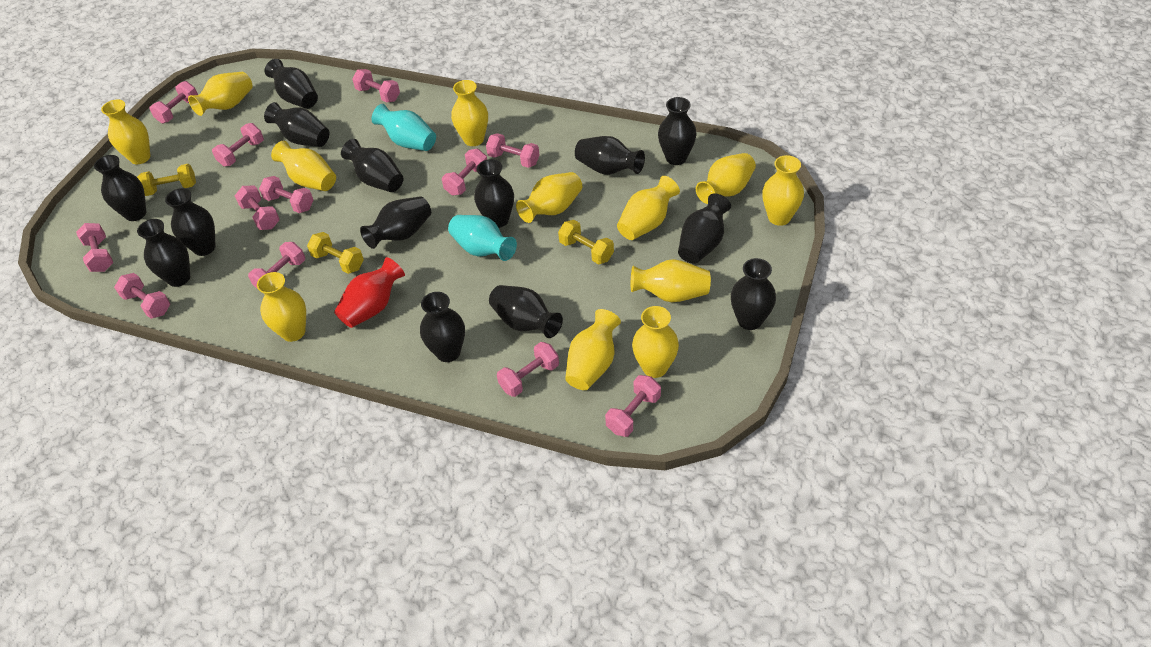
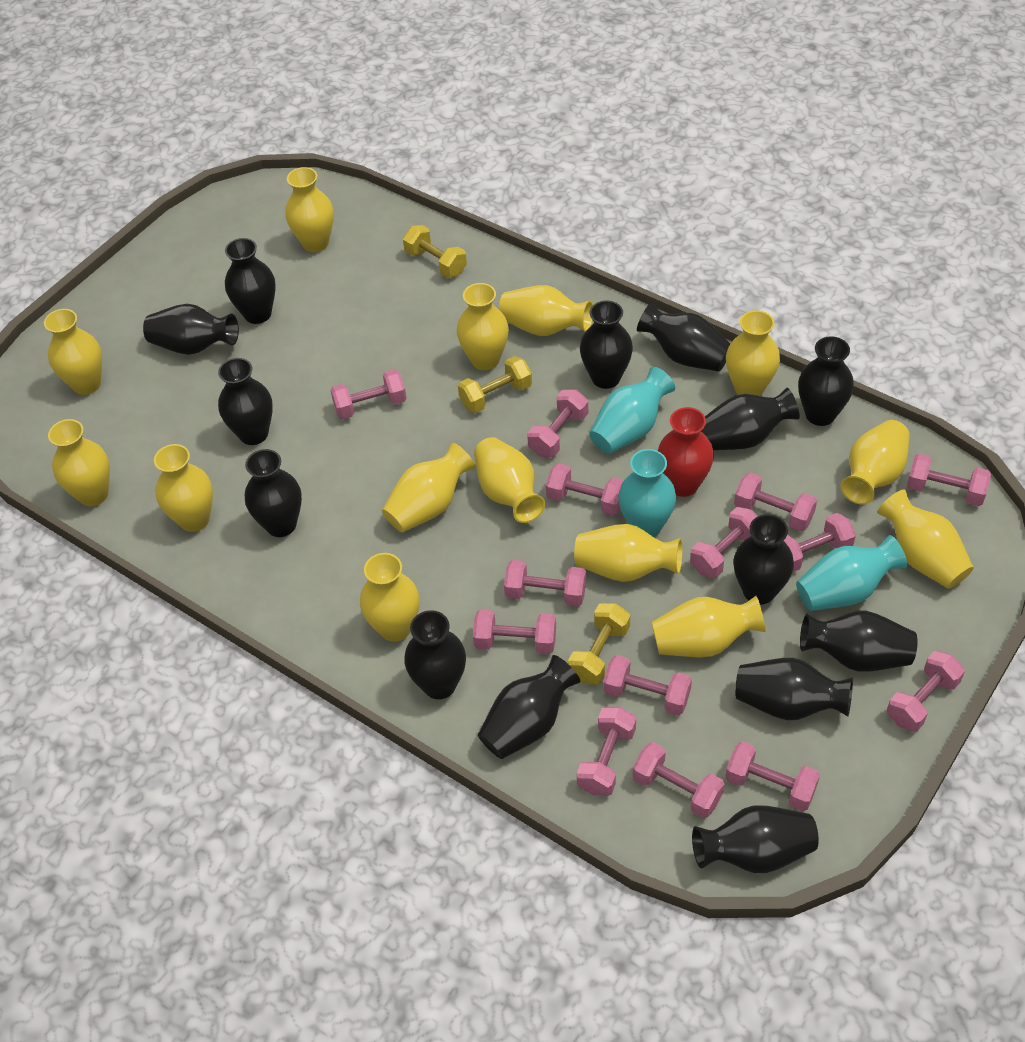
pink dumbbell: [76,223,113,272] [114,273,170,319] [149,81,198,124] [212,123,264,167] [235,185,280,230] [248,242,305,288] [259,176,314,213] [352,69,400,102] [442,149,487,196] [486,133,539,168] [497,342,559,397] [605,375,661,437] = 12 -> [330,369,407,419] [473,609,556,654] [504,560,586,607] [527,390,588,457] [546,463,624,516] [577,707,636,796] [603,655,692,715] [633,742,724,818] [690,507,758,578] [725,741,820,811] [734,472,817,532] [784,513,856,572] [887,651,965,732] [907,454,991,506] = 14
turquoise vase: [372,104,436,151] [448,215,517,261] = 2 -> [589,367,675,454] [618,449,676,537] [796,535,907,611] = 3
yellow vase: [101,100,151,164] [188,72,253,116] [257,272,306,342] [271,141,336,191] [451,80,488,146] [516,172,582,223] [565,309,621,390] [617,176,680,240] [631,259,711,302] [632,306,679,378] [696,153,756,204] [762,155,804,226] = 12 -> [44,309,102,395] [48,419,110,506] [154,444,213,532] [285,167,334,252] [360,553,420,642] [382,443,475,533] [457,283,509,370] [474,437,545,523] [499,285,593,336] [574,524,683,582] [652,596,765,658] [726,310,780,396] [841,420,910,505] [877,489,974,589] = 14

